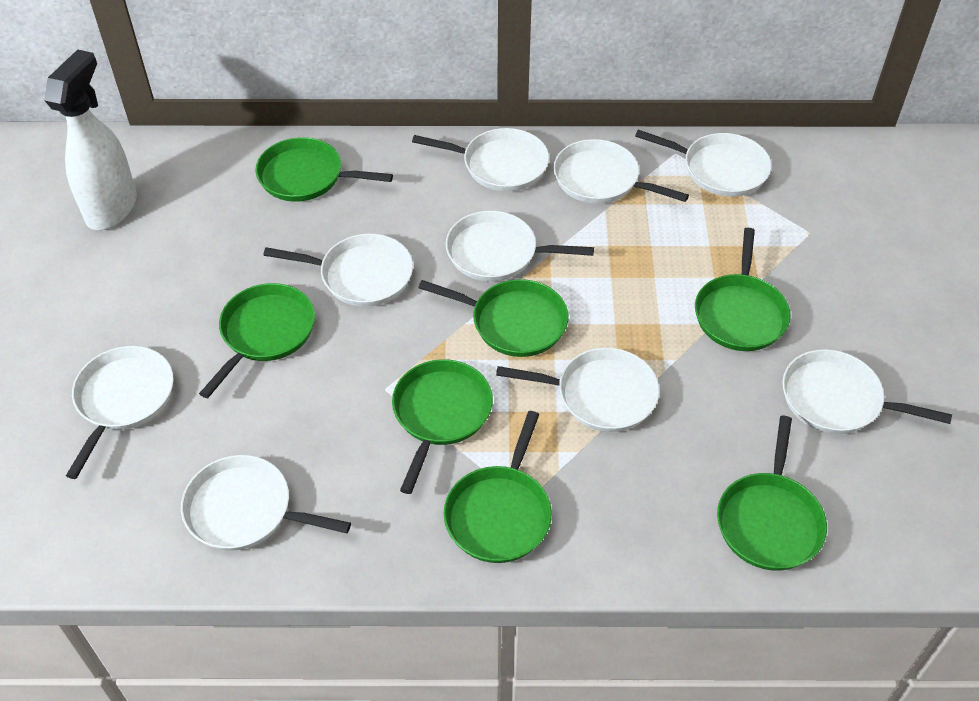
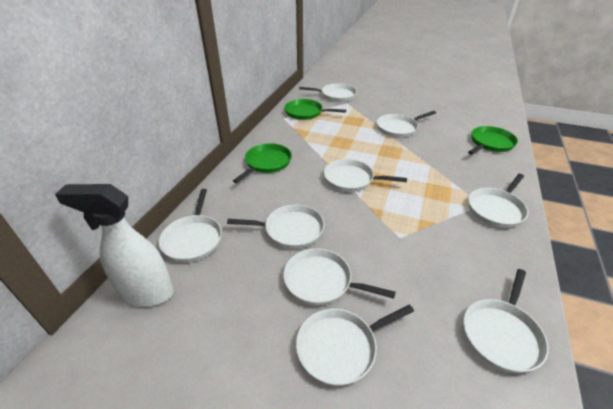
green pan: [199,283,315,398] [255,137,393,202] [392,359,493,494] [418,279,569,357] [444,411,552,563] [695,228,791,351] [717,416,827,571] = 7 -> [233,143,292,183] [284,99,346,120] [468,126,518,155] = 3

